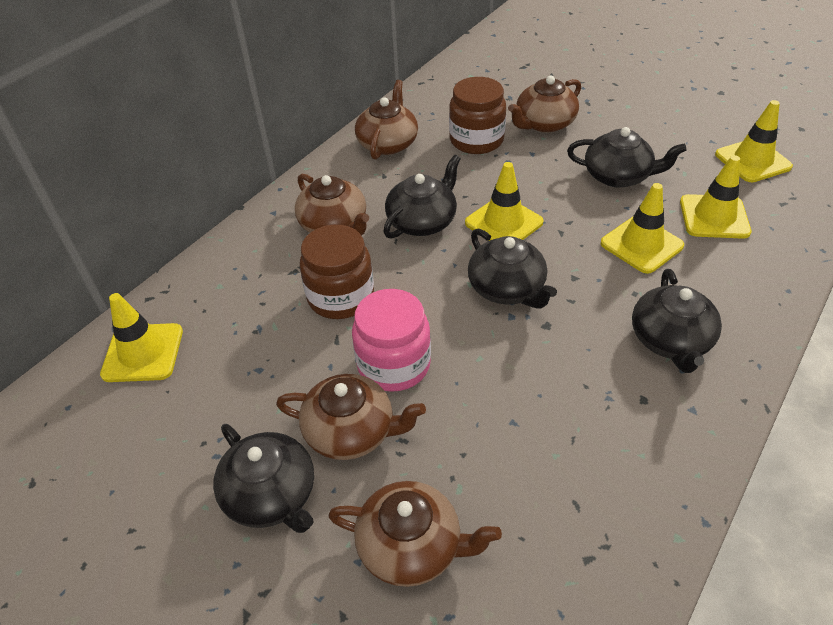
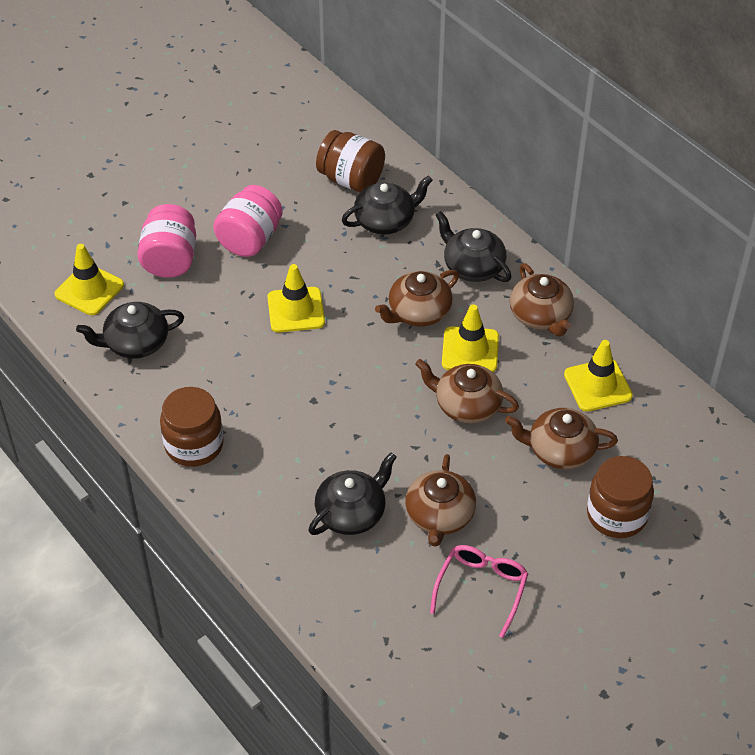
black teapot: [213,424,314,533] [383,155,461,239] [468,228,557,308] [567,127,687,188] [632,269,722,373] = 5 -> [76,302,184,359] [309,453,396,535] [342,175,433,235] [436,211,512,282] = 4
brown jar: [300,225,374,319] [449,77,506,154] = 2 -> [160,387,224,467] [316,130,385,192] [587,456,654,538] = 3
pink glasses: none = 0 -> [430,545,529,638] = 1
pink jar: [352,289,431,392] = 1 -> [137,204,196,278] [213,185,283,257] = 2
yellow traffic cone: [100,293,183,382] [465,162,543,241] [601,183,684,274] [680,155,751,239] [715,100,793,182] = 5 -> [55,244,124,315] [267,264,325,333] [442,304,499,372] [564,340,633,412] = 4

